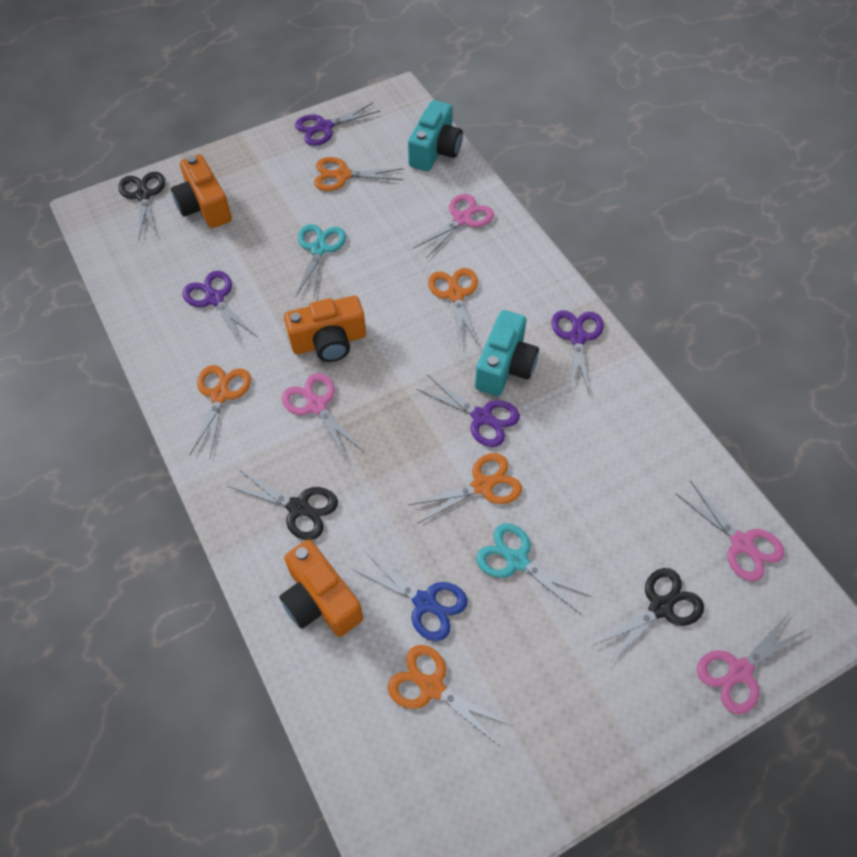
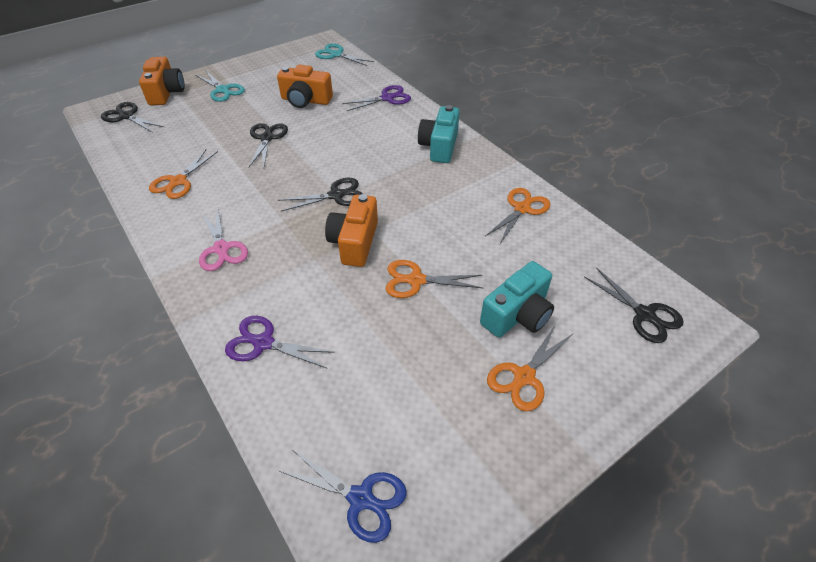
black scissors: [119,172,165,238] [227,468,338,540] [592,568,704,663] = 3 -> [101,102,164,133] [249,123,288,167] [278,178,363,211] [584,267,684,343] = 4
orange scissors: [189,365,251,456] [314,157,404,191] [387,645,513,747] [409,453,522,524] [428,268,479,346] = 5 -> [149,149,218,199] [386,260,483,298] [486,188,550,244] [487,324,573,411] = 4
pink scissors: [282,373,363,460] [413,194,494,258] [675,481,784,581] [697,612,808,714] = 4 -> [199,209,248,271] = 1
purple scissors: [182,271,257,344] [295,102,380,146] [416,374,520,447] [552,310,604,396] = 4 -> [225,316,335,368] [342,85,411,111] = 2

